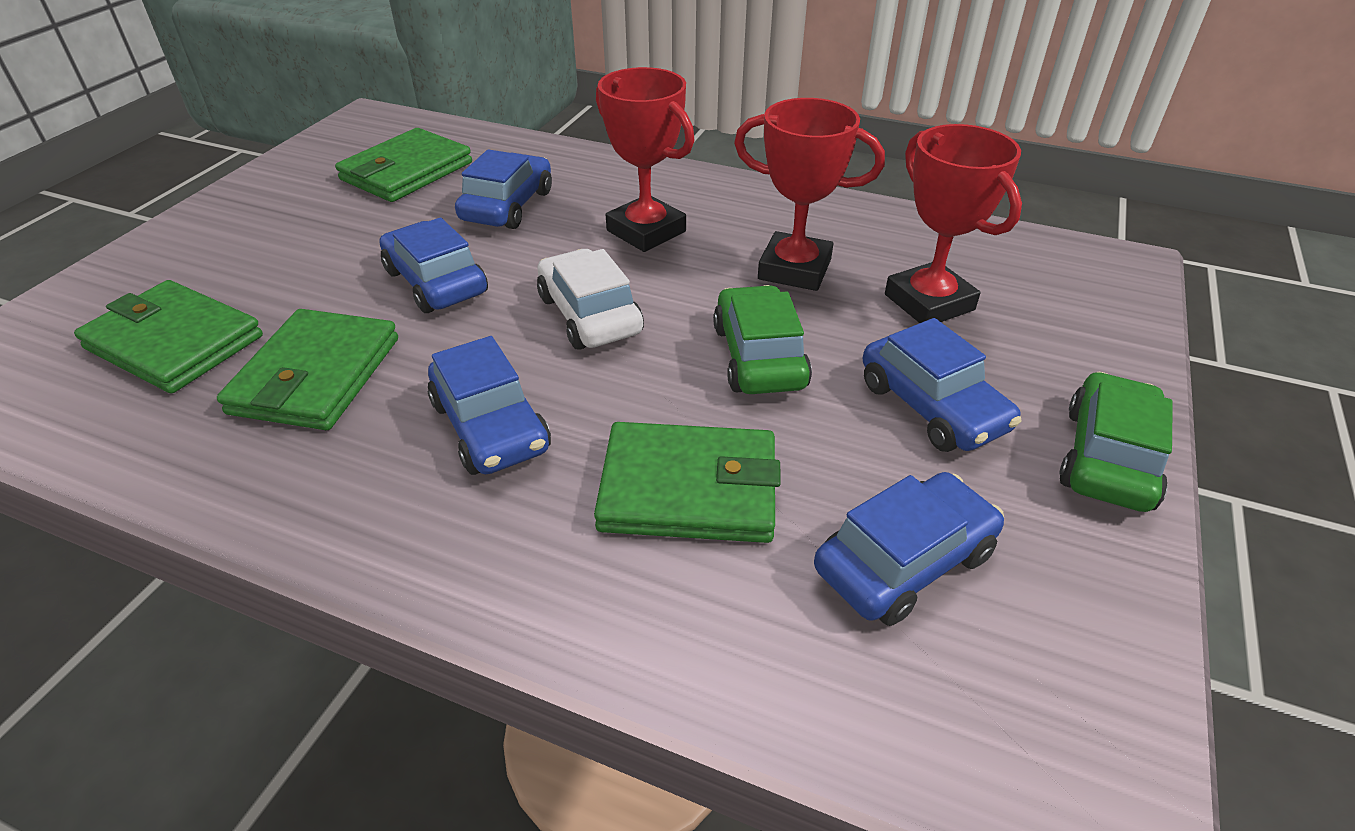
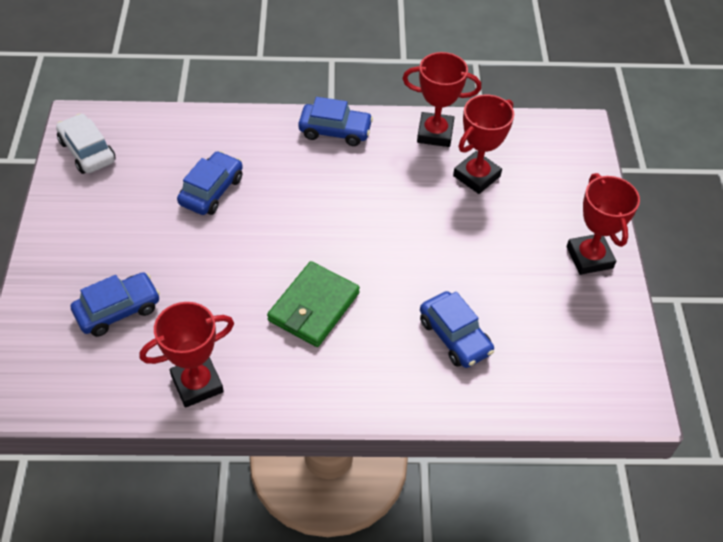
blue car: [380,217,488,313] [428,336,551,475] [455,149,552,229] [814,472,1004,626] [863,318,1021,452] = 5 -> [71,272,160,337] [177,151,243,215] [298,97,373,146] [420,291,494,368] = 4
green car: [713,285,812,394] [1059,372,1173,512] = 2 -> none = 0
green wallet: [74,280,263,393] [217,309,398,430] [335,128,472,202] [594,422,781,543] = 4 -> [267,261,360,347] = 1
red trophy: [596,67,695,252] [734,98,885,291] [885,124,1022,323] = 3 -> [139,302,234,408] [402,52,481,147] [453,95,514,194] [567,173,640,275] = 4

